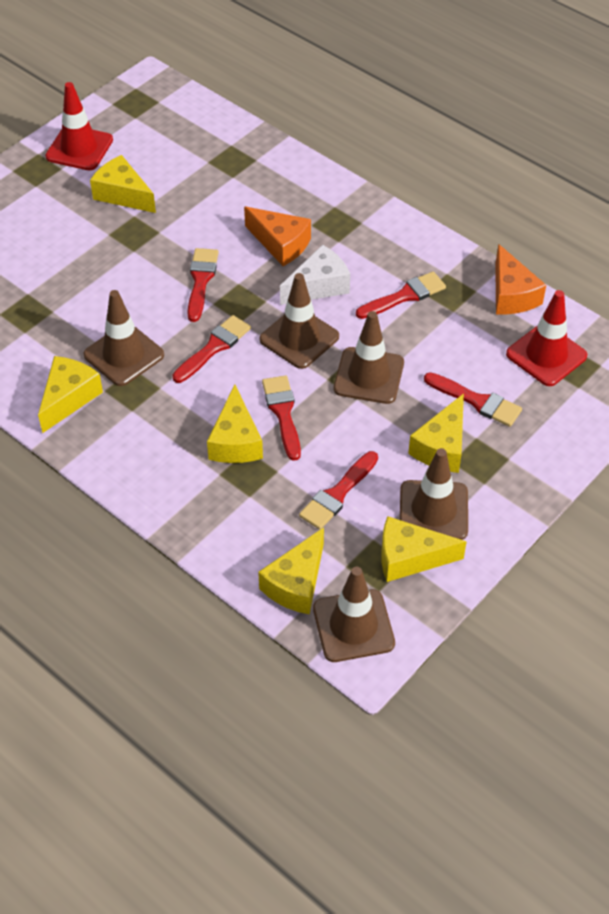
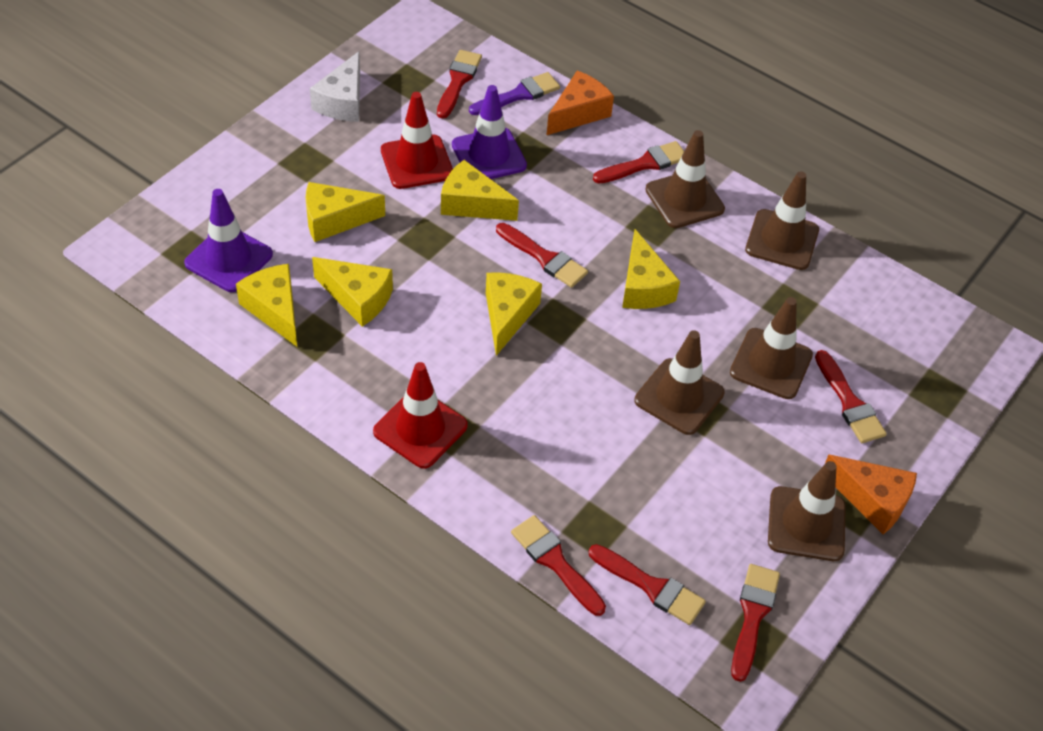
purple brush: none = 0 -> [469,72,560,115] = 1
purple traffic cone: none = 0 -> [184,189,273,292] [452,85,527,179] = 2
red brush: [172,315,251,383] [187,248,219,322] [262,375,301,461] [299,451,378,530] [356,271,446,319] [424,372,522,427] = 6 -> [437,50,482,119] [496,223,588,288] [511,515,606,616] [589,544,706,625] [593,141,684,184] [731,564,780,682] [815,350,887,443] = 7

